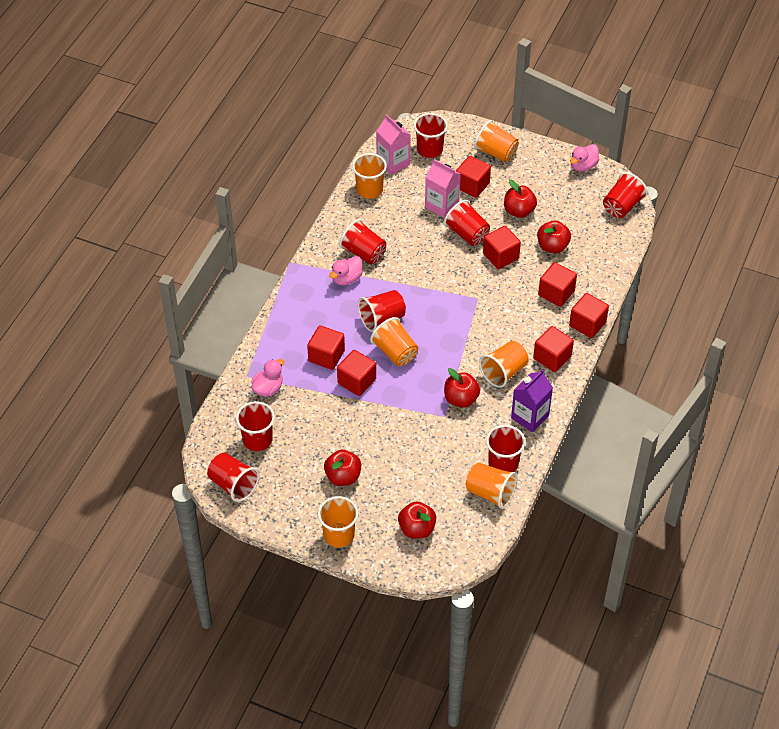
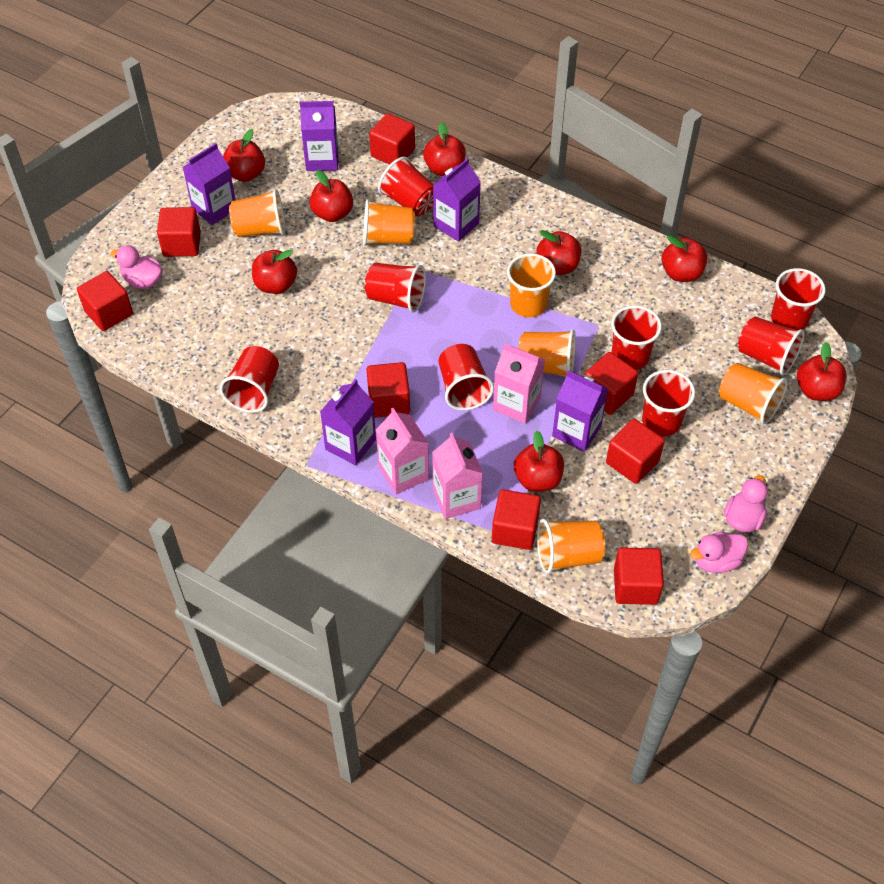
pink carton: [376,114,411,175] [425,159,461,218] = 2 -> [376,408,429,494] [432,433,483,519] [493,343,545,424] = 3
purple carton: [511,369,553,432] = 1 -> [183,143,236,225] [300,101,338,171] [320,379,376,465] [433,158,481,242] [552,371,608,452] = 5
red apple: [324,450,361,486] [398,501,436,539] [444,368,480,408] [504,180,537,218] [537,221,571,253] = 5 -> [223,129,265,182] [252,250,297,294] [309,170,353,222] [423,122,466,176] [514,431,564,492] [537,230,581,275] [662,235,707,282] [797,342,847,401] = 8
red cube: [307,325,345,370] [337,350,376,396] [456,156,491,198] [483,226,521,269] [533,326,574,372] [538,262,577,307] [569,293,609,338] = 7 -> [77,271,133,331] [157,207,201,257] [366,362,410,418] [369,113,415,165] [492,489,541,550] [585,352,638,415] [606,419,665,484] [614,548,664,605] = 8

